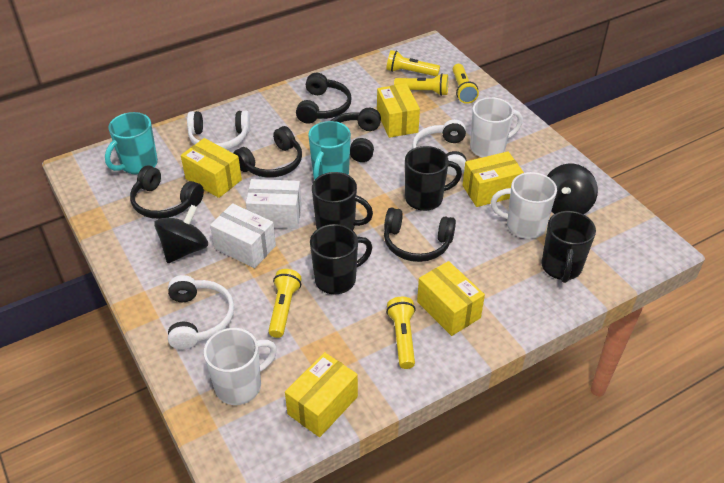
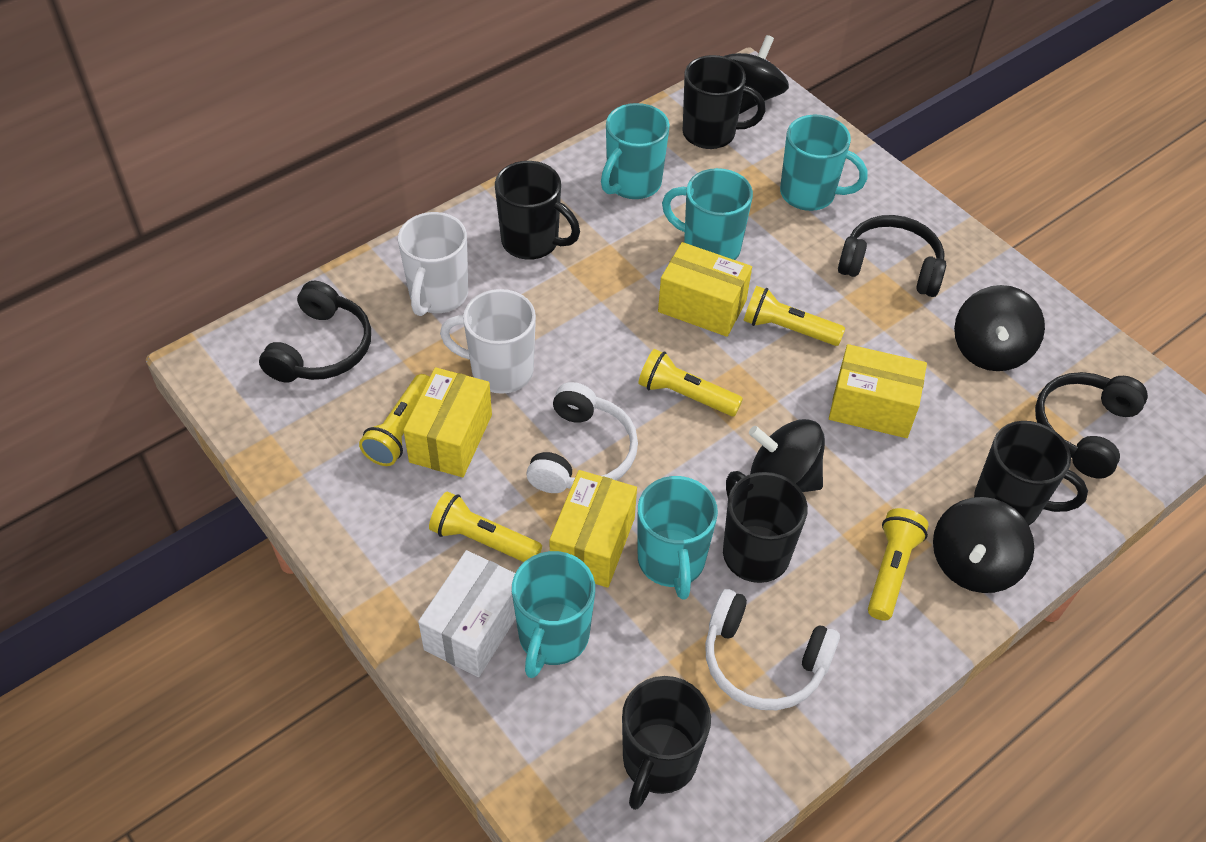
black headphones: [130,165,204,219] [233,126,302,178] [296,73,351,124] [331,108,381,162] [384,207,456,262] = 5 -> [259,281,371,383] [838,215,946,297] [1035,372,1148,478] = 3
black mug: [310,224,372,294] [312,172,373,230] [405,146,462,211] [541,211,596,283] = 4 -> [495,161,580,260] [622,676,711,810] [683,55,766,149] [723,471,808,583] [974,421,1088,525] = 5
black spinning top: [154,205,208,263] [547,164,598,214] = 2 -> [724,35,789,114] [749,419,825,492] [933,497,1034,593] [954,285,1045,371] = 4
turquoise mug: [105,112,158,175] [308,121,351,180] = 2 -> [512,551,595,678] [601,103,670,199] [638,476,718,600] [662,168,753,260] [780,114,868,211] = 5
white box: [210,203,276,268] [246,179,302,229] = 2 -> [418,550,516,677] = 1
white headphones: [168,275,234,350] [187,111,250,150] [412,119,467,176] = 3 -> [526,382,638,493] [705,589,840,710] = 2
white mug: [204,328,277,405] [470,97,523,157] [491,172,557,239] = 3 -> [398,212,468,316] [440,289,536,394] = 2
yellow box: [181,138,242,198] [285,352,358,437] [377,83,420,138] [417,261,485,336] [463,152,524,207] = 5 -> [404,367,492,477] [549,470,637,588] [658,242,752,337] [829,344,927,438] = 4

